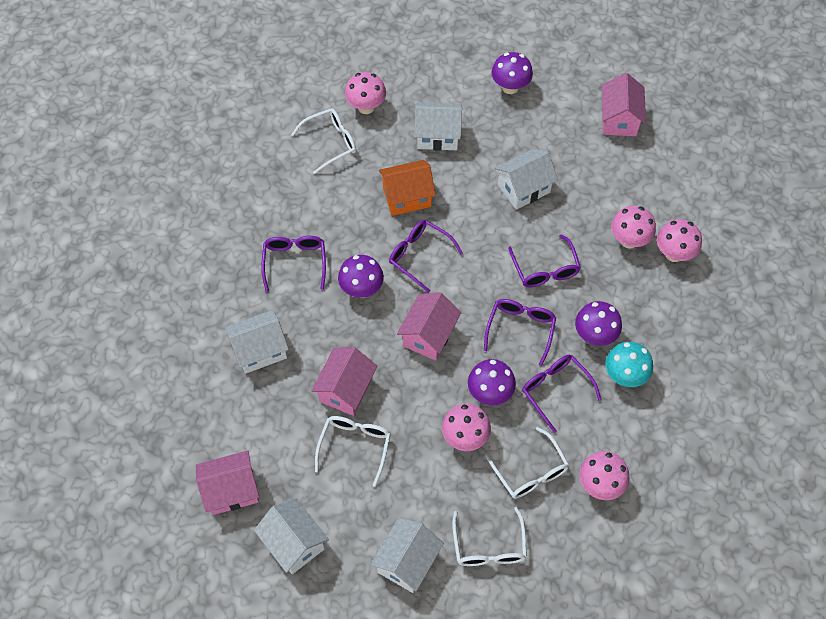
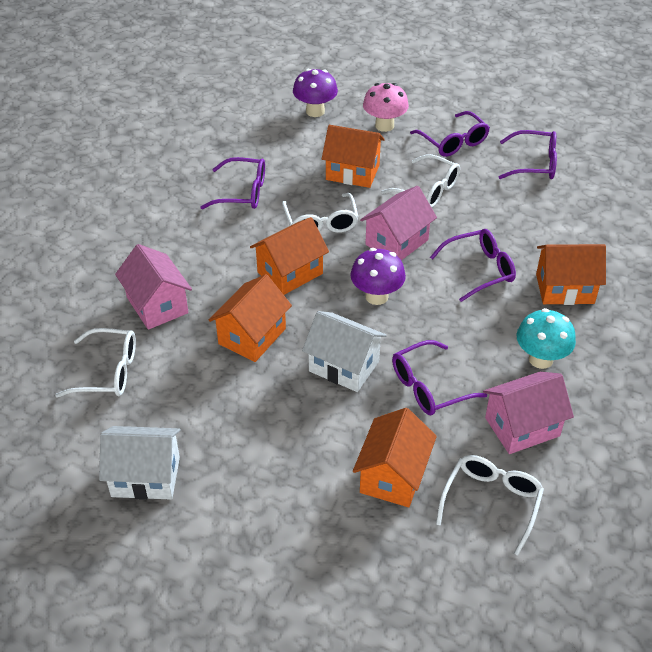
orange house: [379,160,436,216] = 1 -> [209,274,292,362] [250,217,329,295] [322,125,385,188] [353,408,437,507] [536,244,606,305] = 5
pink house: [196,450,259,515] [311,347,377,416] [397,292,461,361] [602,73,646,136] = 4 -> [115,244,192,330] [360,186,437,260] [483,372,574,454] = 3
pink mushroom: [345,72,386,114] [442,404,491,451] [579,451,629,500] [611,206,656,249] [657,219,702,262] = 5 -> [363,83,409,132] = 1
purple mushroom: [338,255,384,298] [468,359,516,405] [492,52,533,94] [575,301,622,346] = 4 -> [293,69,338,117] [350,248,406,305] = 2
white house: [225,310,289,374] [254,498,329,574] [370,518,444,593] [414,102,462,151] [495,149,558,210] = 5 -> [99,426,181,500] [302,311,387,392] = 2

